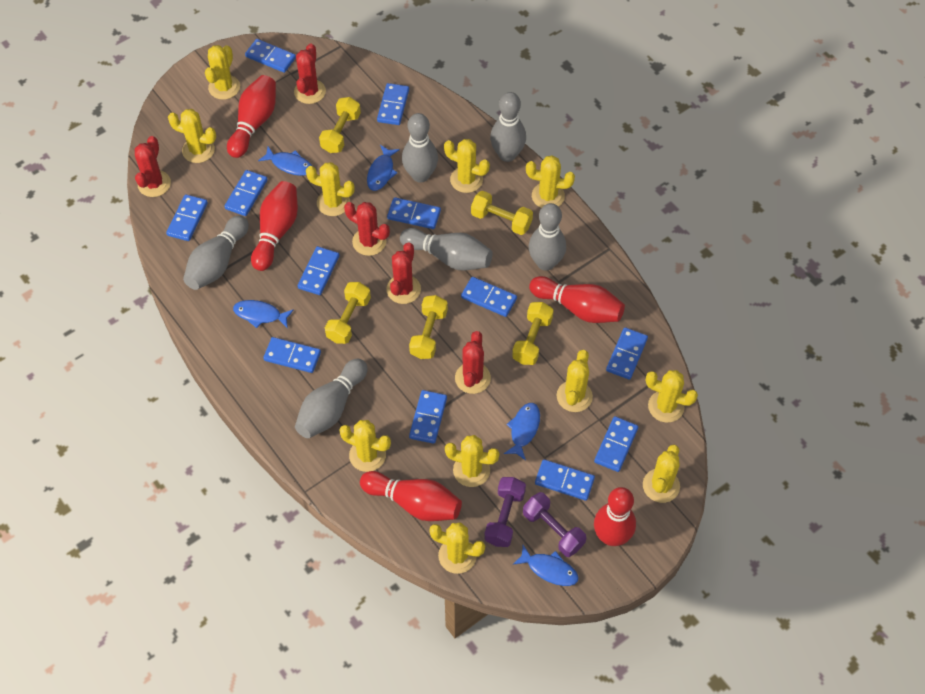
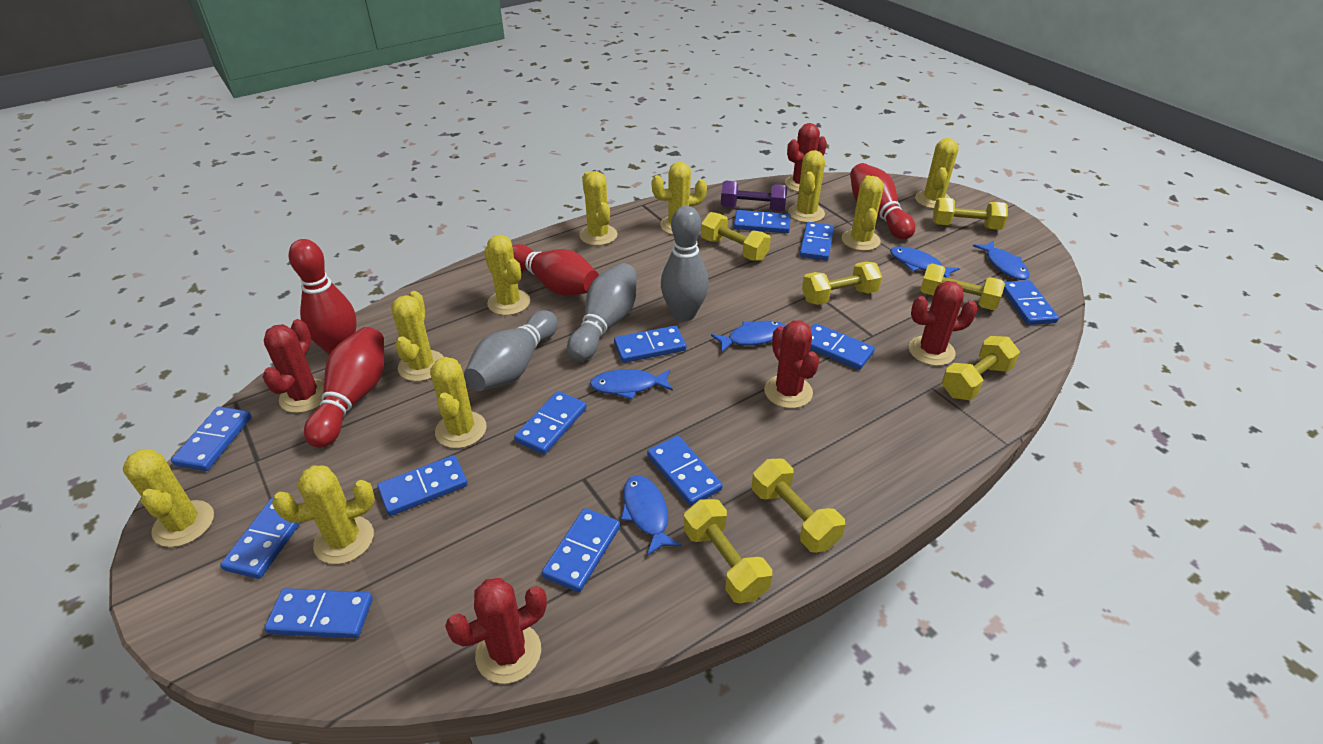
grey bowling pin: [183,215,249,290] [295,359,367,438] [400,228,493,271] [402,113,438,183] [490,92,526,162] [529,203,566,271] = 6 -> [464,310,558,391] [567,263,637,362] [661,206,709,321] = 3
purple dumbbell: [484,477,526,547] [523,492,586,557] = 2 -> [721,181,787,211] = 1
red bowling pin: [227,75,276,158] [251,181,298,271] [360,471,462,521] [529,276,625,323] [594,487,636,546] = 5 -> [289,239,357,355] [304,327,384,448] [512,244,599,296] [850,163,915,239] = 4
yellow cactus: [168,109,216,163] [205,45,240,100] [306,162,355,216] [339,420,391,472] [429,522,485,574] [444,139,490,193] [445,435,500,487] [526,155,575,208] [557,350,593,412] [643,444,680,503] [646,370,698,422] = 11 -> [123,449,214,547] [272,466,375,564] [391,291,444,381] [430,357,487,448] [484,235,530,315] [579,171,617,246] [652,162,707,235] [788,150,825,223] [842,175,884,251] [915,138,959,209] = 10
yellow dumbbell: [319,97,361,153] [325,282,371,344] [409,295,448,359] [471,191,533,235] [512,302,554,365] = 5 -> [684,499,772,604] [701,212,771,261] [752,459,845,553] [802,262,882,305] [920,264,1005,310] [933,198,1008,230] [942,336,1020,400] = 7

